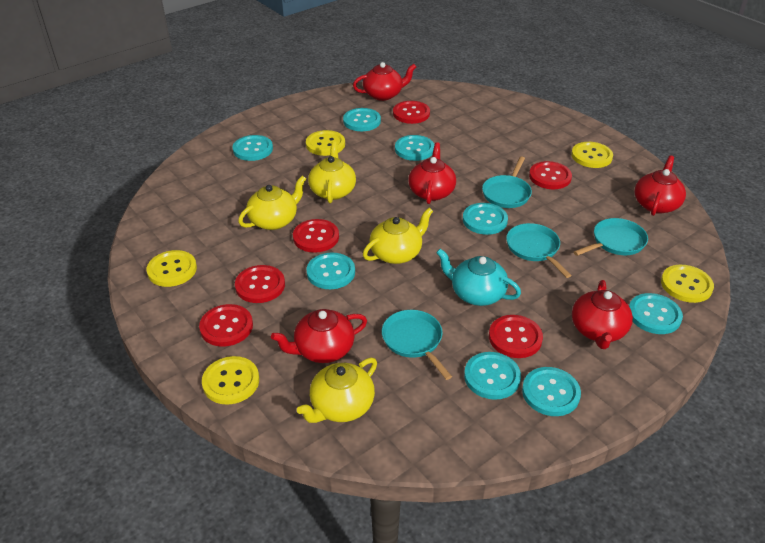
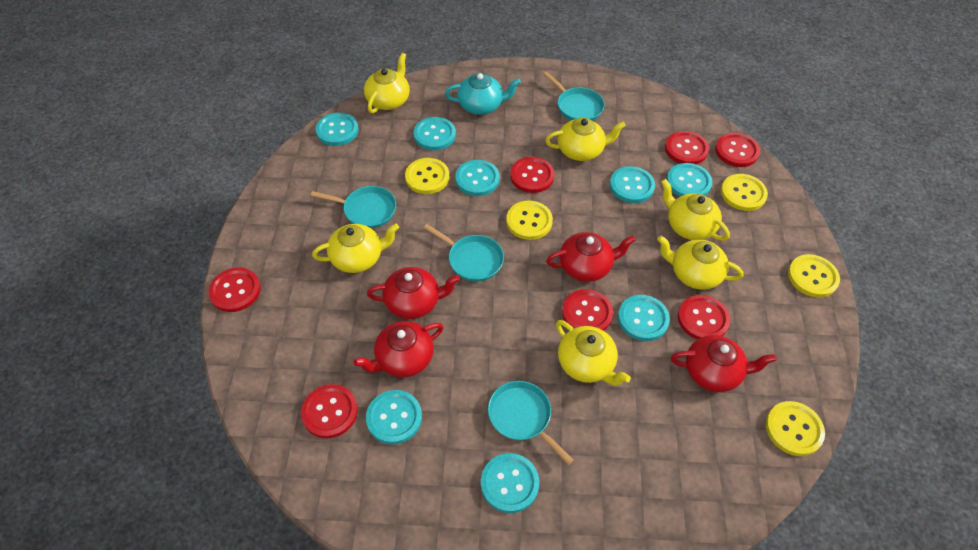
red button: [199,304,253,347] [235,265,285,303] [293,219,339,253] [393,101,430,124] [489,315,543,358] [529,161,572,189] = 6 -> [208,268,261,312] [301,384,358,438] [510,157,555,193] [562,289,613,331] [665,131,709,164] [678,295,730,339] [715,133,760,167] = 7
red teapot: [271,309,367,363] [353,62,416,101] [408,143,456,204] [572,280,633,349] [635,155,686,216] = 5 -> [353,321,443,377] [367,267,460,319] [546,232,636,282] [671,335,776,392] = 4
yellow teapot: [238,176,306,230] [297,358,377,423] [308,141,356,203] [363,208,433,264] = 4 -> [312,224,399,273] [364,53,410,113] [545,118,626,161] [556,320,631,386] [657,236,743,290] [661,179,730,241] = 6

